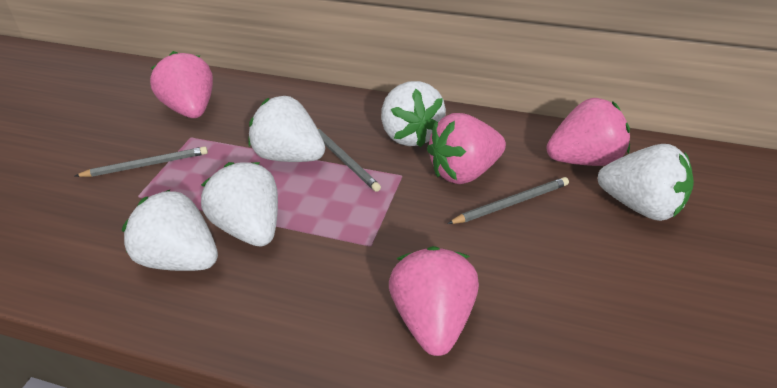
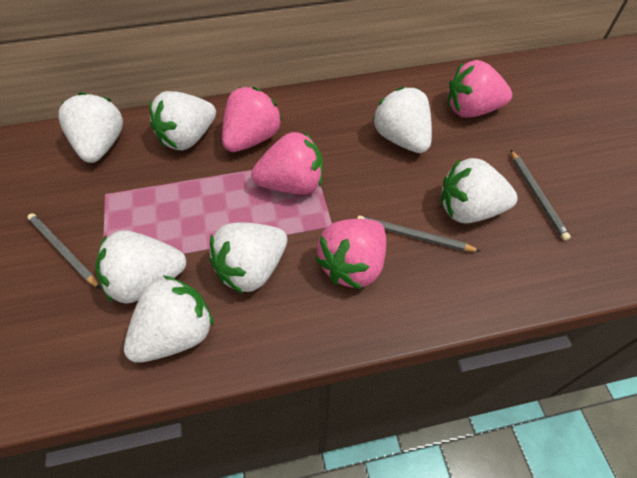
white strawberry: [122,189,218,271] [201,162,278,247] [248,96,325,162] [381,81,446,147] [598,144,694,221] = 5 -> [58,92,123,163] [95,230,186,303] [124,275,214,363] [149,91,216,150] [209,223,287,294] [372,87,432,153] [441,158,518,223] = 7

